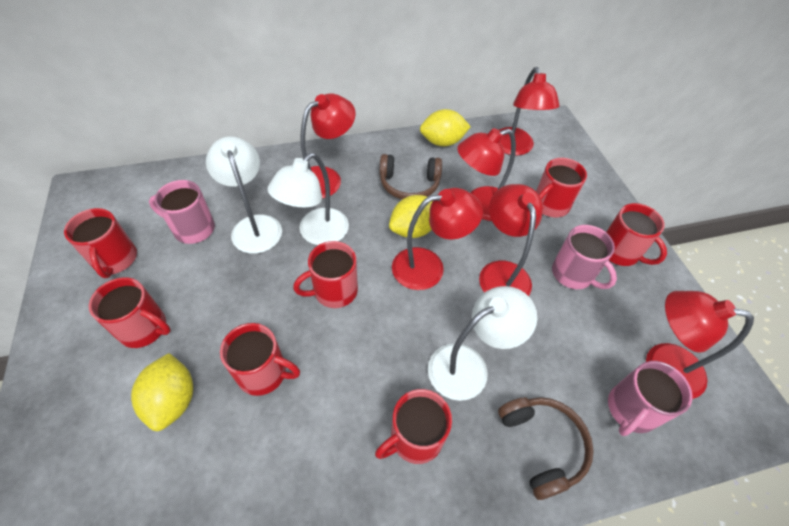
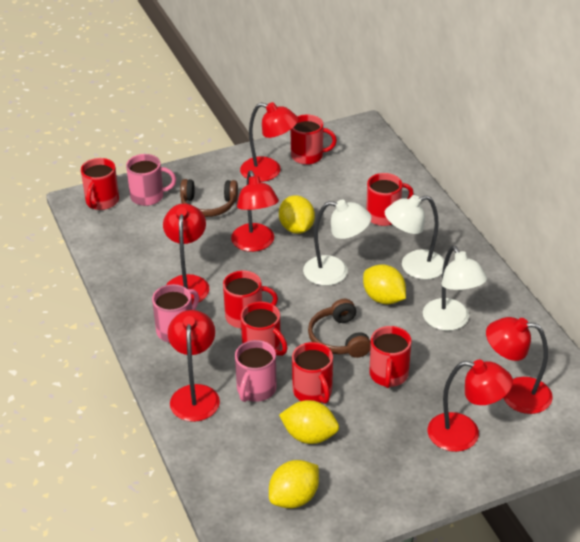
yellow lemon: [131,353,193,431] [389,195,432,238] [420,109,471,146] = 3 -> [269,460,319,508] [279,195,315,234] [279,400,339,444] [363,264,406,304] = 4

